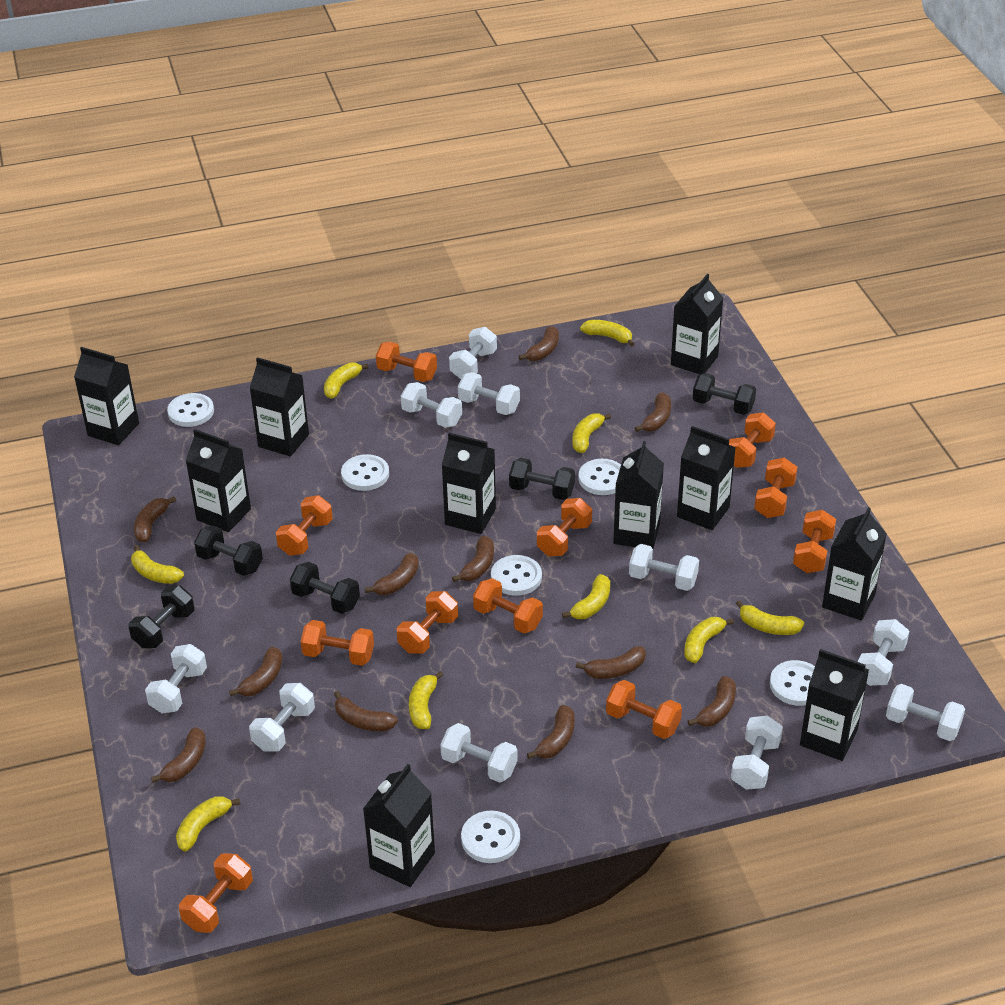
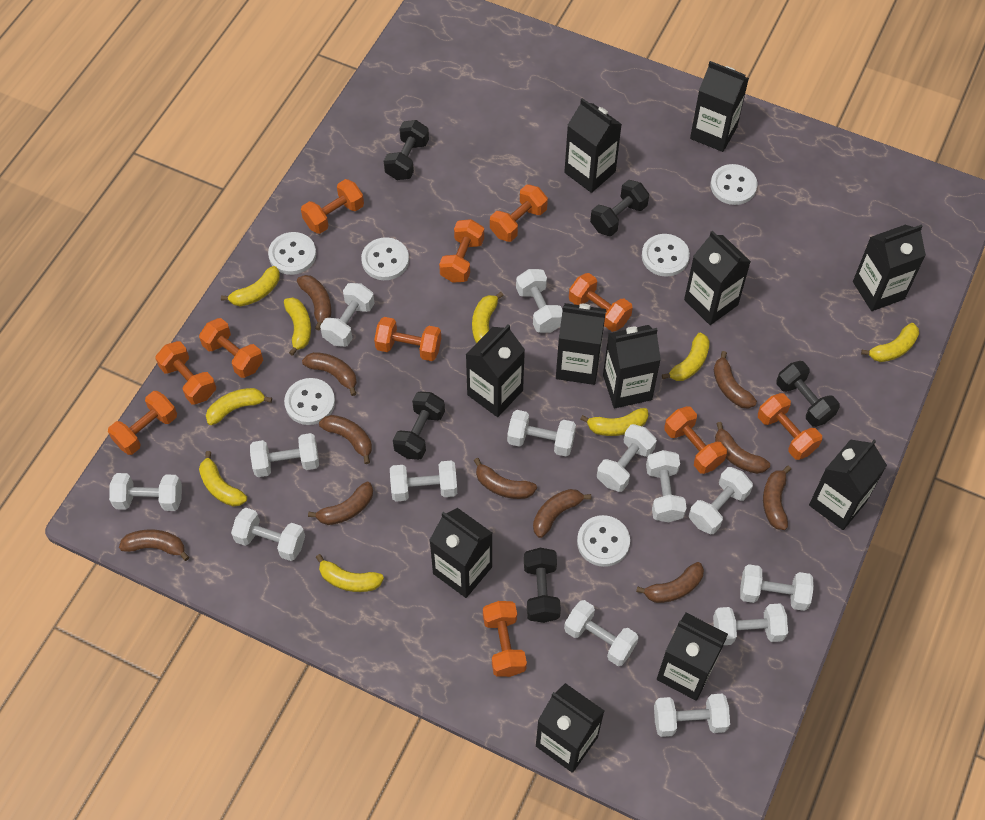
black carton: [74,347,139,445] [185,429,251,532] [250,357,309,457] [363,764,435,887] [442,433,496,534] [613,441,664,549] [671,274,723,375] [677,426,736,530] [800,649,869,761] [822,507,887,621] = 10 -> [429,508,492,598] [466,324,525,417] [536,683,604,773] [556,303,606,385] [564,98,622,193] [603,325,661,408] [657,613,728,701] [684,231,751,325] [690,61,749,152] [809,439,887,530] [853,225,926,311] = 11
white dumbbell: [145,644,207,713] [249,683,315,752] [401,382,462,428] [440,723,518,783] [449,327,497,379] [458,372,520,415] [629,544,699,591] [731,715,783,790] [858,619,909,686] [886,684,965,741] = 10 -> [109,473,182,511] [231,508,305,561] [250,433,319,477] [320,283,375,347] [390,461,457,501] [507,410,576,457] [516,269,562,333] [564,600,638,666] [597,424,657,492] [646,450,687,522] [654,694,730,737] [689,467,753,534] [713,603,788,645] [740,564,814,611] = 14

